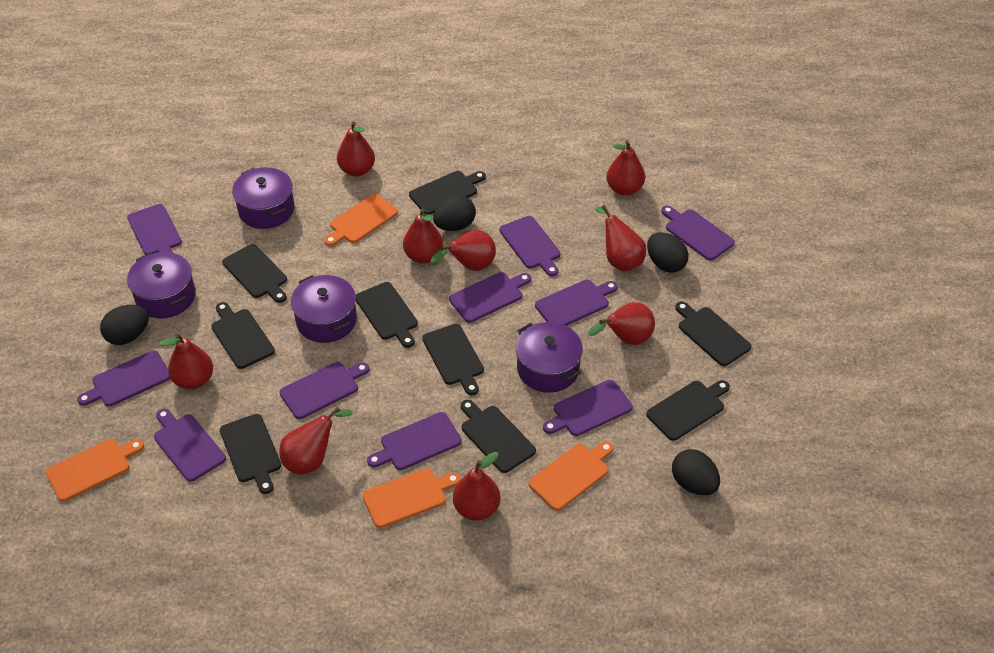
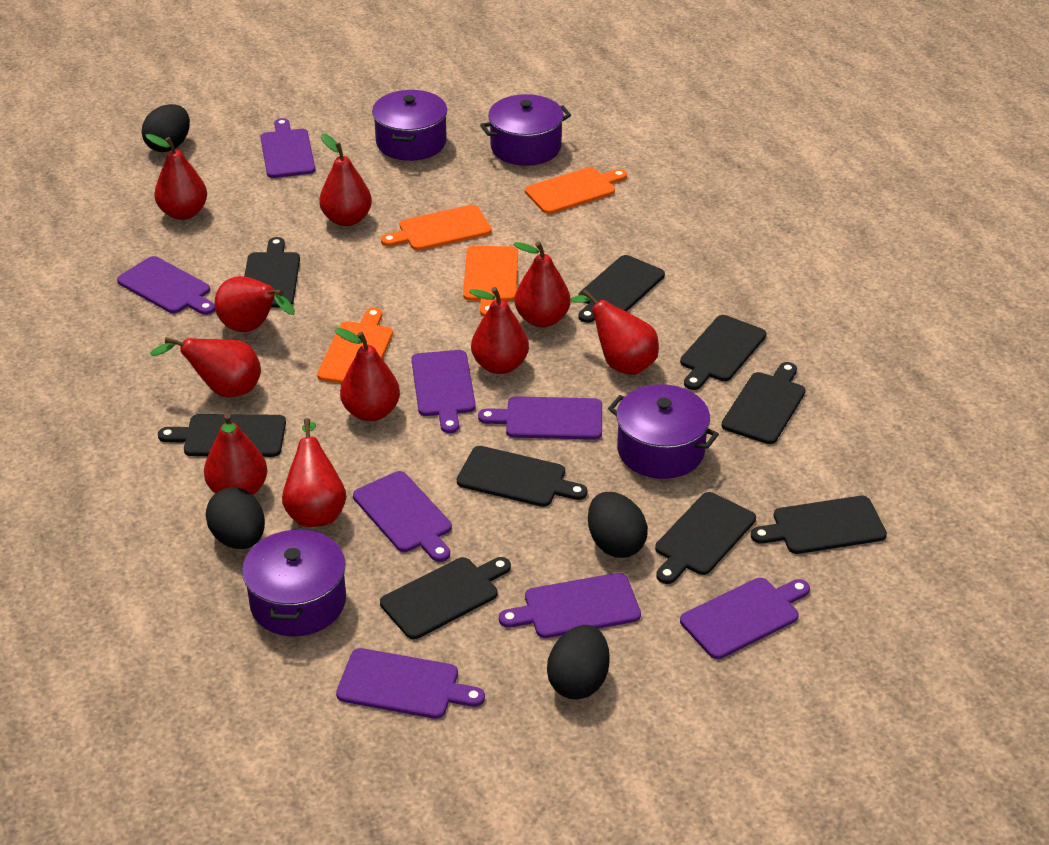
purple cutting board: [77,351,170,407] [127,204,182,255] [154,409,226,482] [279,362,369,419] [367,412,462,470] [449,272,531,323] [499,216,560,277] [535,279,618,326] [543,380,633,436] [661,206,735,261] = 10 -> [117,256,215,315] [260,118,315,178] [336,648,485,719] [353,471,452,562] [411,350,476,433] [478,396,602,440] [499,573,641,638] [680,578,810,659] = 8
red pear: [159,333,213,390] [279,407,353,474] [337,122,375,176] [403,208,444,264] [431,230,496,271] [453,452,500,521] [588,302,655,345] [595,205,646,272] [606,140,645,196] = 9 -> [146,134,207,220] [150,337,261,397] [204,413,267,495] [214,276,295,332] [282,418,346,527] [319,134,372,226] [334,328,400,421] [469,287,529,374] [513,242,571,327] [571,289,659,375] = 10

